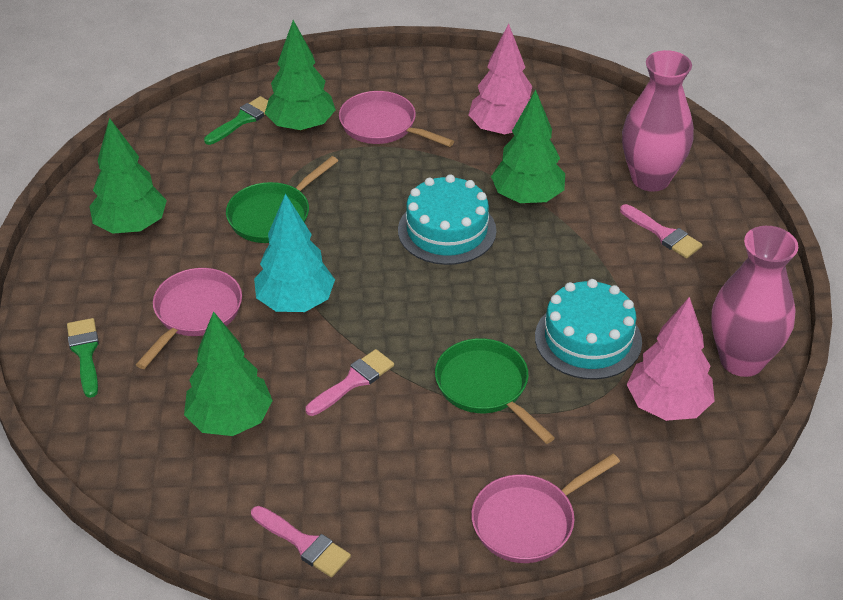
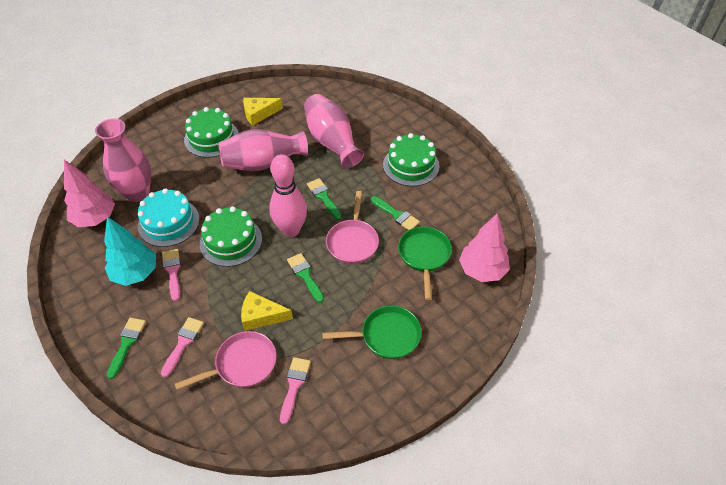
green brush: [67,318,99,398] [204,96,268,145] = 2 -> [107,318,146,379] [287,253,324,303] [307,178,341,219] [371,196,420,230] = 4
green cake: none = 0 -> [184,107,239,158] [200,206,262,267] [383,133,439,186] = 3
green tree: [89,118,167,234] [184,311,273,436] [265,20,336,132] [491,89,565,204] = 4 -> none = 0
pink bowling pin: none = 0 -> [269,154,307,237] = 1
pink pan: [136,268,242,369] [339,91,454,147] [471,454,620,563] = 3 -> [175,331,277,390] [326,191,379,264] = 2
pink vase: [622,50,694,192] [711,226,798,377] = 2 -> [95,119,151,202] [219,129,308,171] [304,94,364,168] = 3
turquoise cake: [398,174,496,265] [535,279,642,380] = 2 -> [138,188,200,247] = 1
yellow cheese: none = 0 -> [241,291,293,331] [243,98,283,126] = 2

